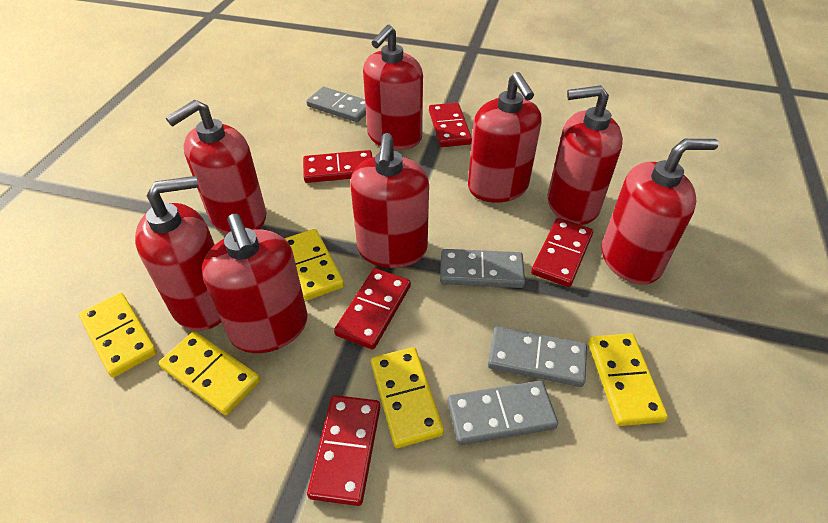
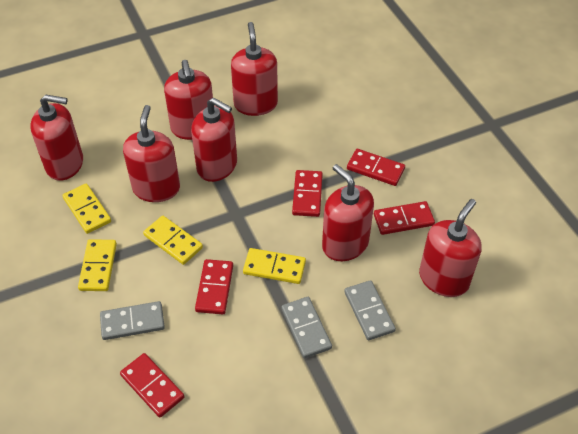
grey domino: [306,87,366,122] [440,249,525,288] [448,381,558,445] [488,326,587,387] = 4 -> [100,301,165,340] [281,297,332,358] [344,280,396,340] = 3
red soap dispenser: [135,176,221,331] [166,100,266,234] [202,214,308,353] [351,133,429,268] [363,25,423,150] [468,72,542,203] [547,85,623,225] [602,139,719,285] = 8 -> [30,94,83,181] [123,105,180,202] [164,60,213,140] [191,97,237,182] [231,22,278,116] [322,164,374,261] [419,199,482,297] = 7
yellow domino: [79,293,157,378] [159,331,260,415] [285,229,344,301] [371,347,444,448] [588,333,668,426] = 5 -> [62,184,111,234] [78,239,117,291] [143,216,203,265] [243,248,306,284] = 4

